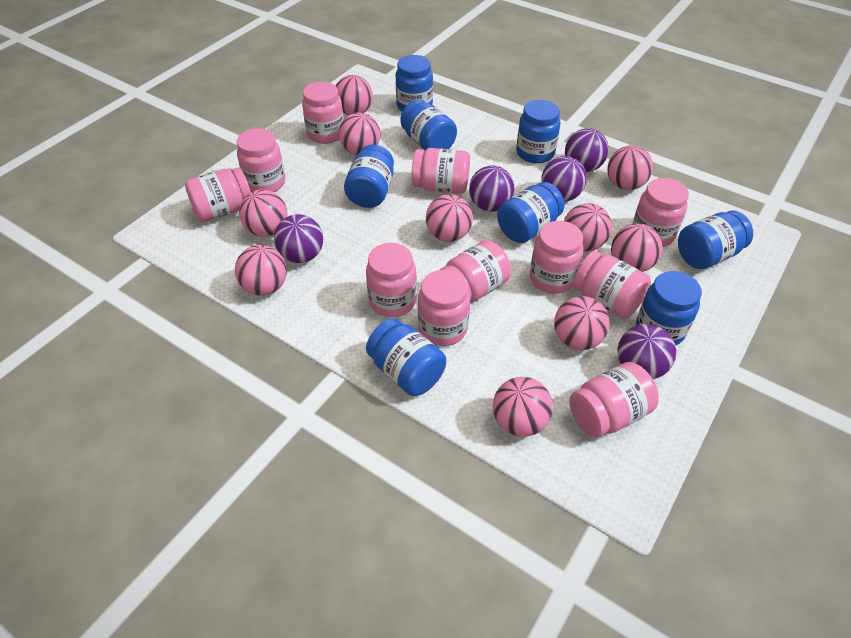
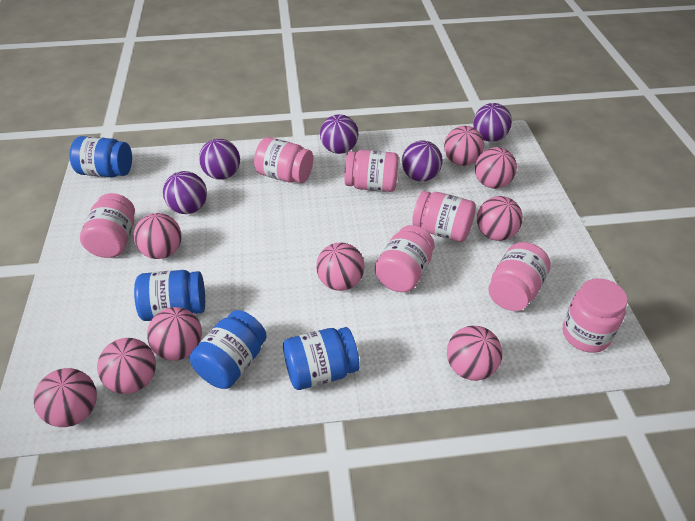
blue jar: [344,145,394,208] [366,318,446,396] [396,55,433,112] [400,100,457,150] [497,182,564,243] [516,100,560,163] [636,271,702,345] [678,211,753,269] = 8 -> [69,136,132,177] [134,270,205,321] [190,310,267,389] [283,327,360,390] = 4
pink ball: [235,245,287,296] [239,189,287,237] [336,75,373,115] [339,112,380,155] [426,194,473,242] [493,377,553,437] [554,296,610,350] [564,203,612,251] [607,145,653,190] [611,223,662,272] = 10 -> [33,368,97,427] [97,338,156,394] [134,213,182,259] [147,307,202,361] [316,242,365,291] [444,126,484,166] [447,326,502,381] [475,147,517,189] [477,196,523,241] = 9
pink jar: [185,167,251,222] [237,128,285,192] [302,81,344,144] [366,243,417,317] [412,148,470,194] [418,270,470,346] [440,240,511,303] [530,221,583,294] [569,362,659,438] [573,251,651,319] [632,178,689,247] = 11 -> [80,193,135,258] [254,137,313,183] [344,150,399,192] [375,225,435,292] [412,191,476,242] [488,242,551,311] [563,278,628,353] = 7

